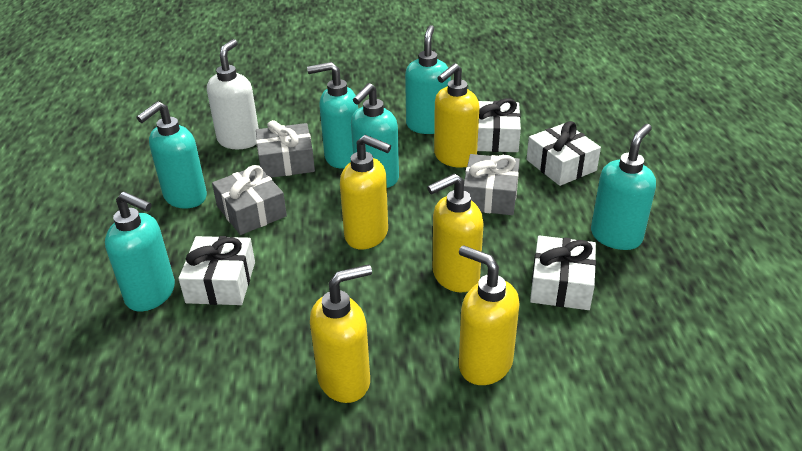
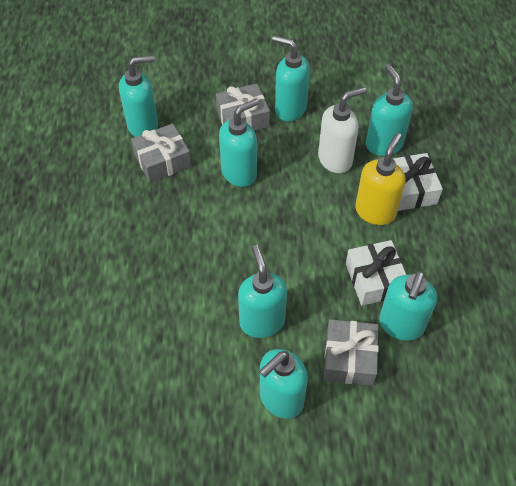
turquoise soap dispenser: [105,192,175,311] [136,101,207,208] [307,62,358,169] [351,83,399,188] [405,25,451,134] [591,124,656,250] = 6 -> [119,55,158,137] [219,98,259,187] [238,245,287,338] [259,349,308,419] [272,35,310,121] [366,64,413,156] [379,271,437,341] = 7
white gift: [178,236,255,305] [477,98,521,152] [527,121,601,186] [530,235,596,310] = 4 -> [346,240,406,306] [393,153,443,211] = 2
yellow soap dispenser: [310,264,372,403] [340,135,391,249] [427,173,484,293] [434,63,479,168] [459,245,520,385] = 5 -> [355,133,406,225] = 1

